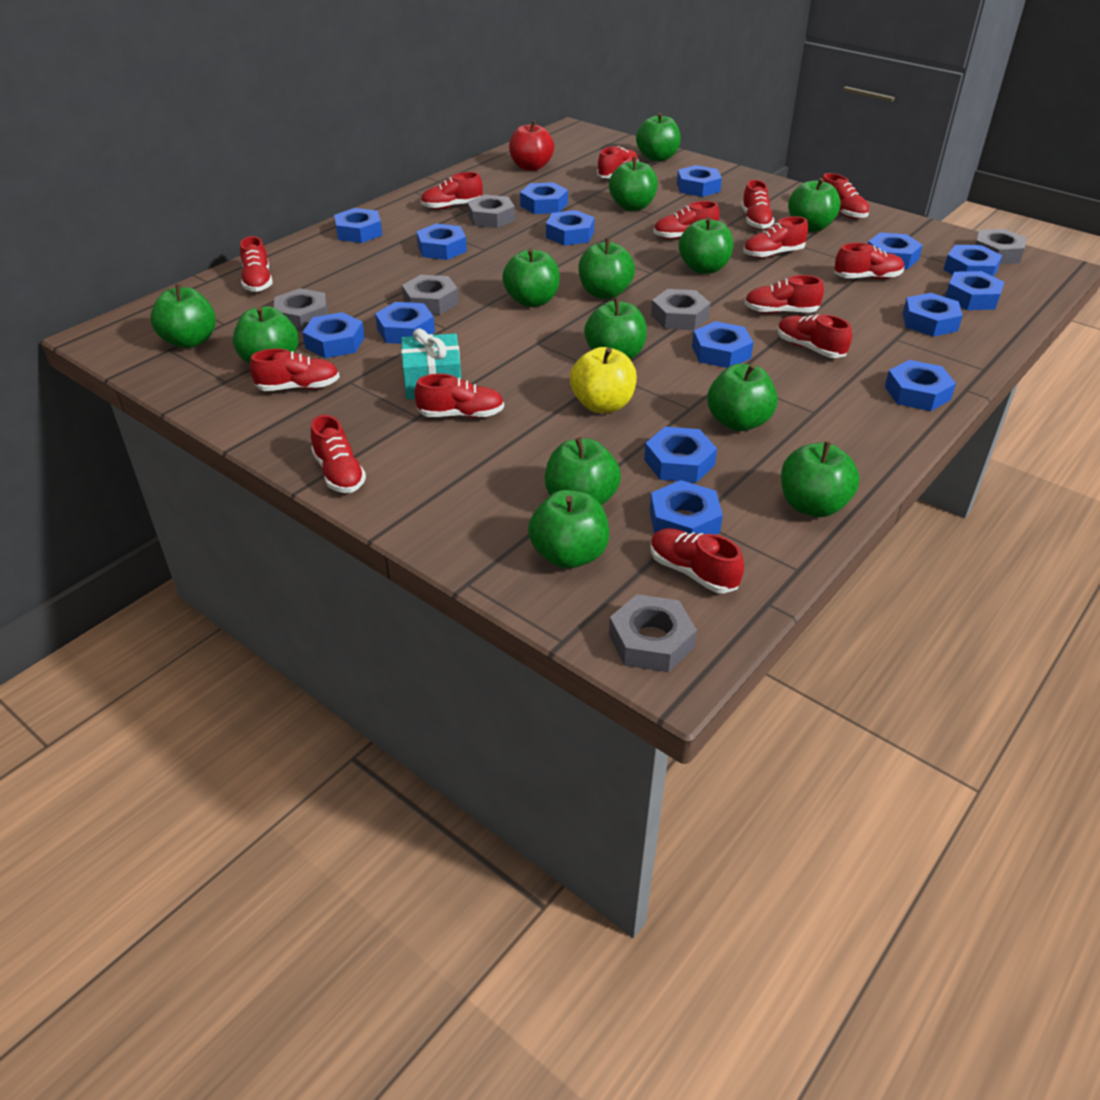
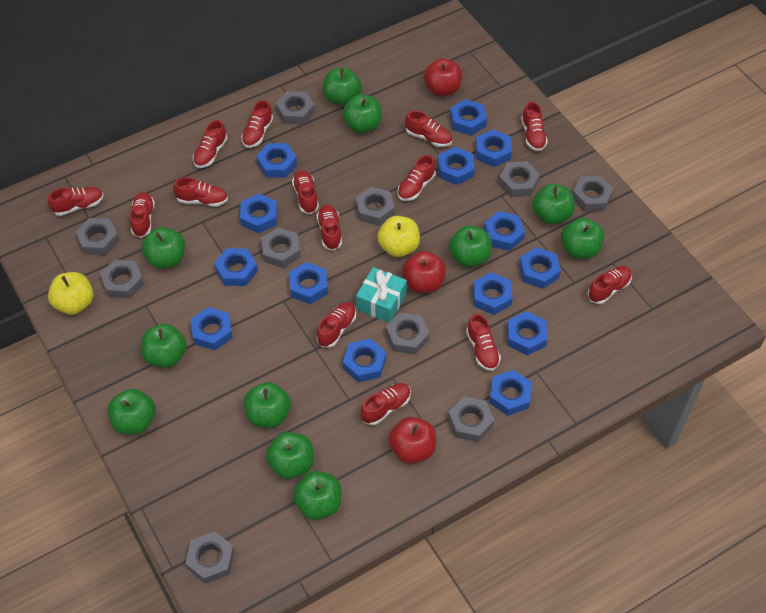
blue nut: [302,312,365,358] [334,208,382,243] [375,302,435,344] [416,223,467,260] [520,182,568,214] [546,210,595,246] [644,427,717,483] [650,480,723,535] [677,165,722,197] [692,321,754,368] [868,232,923,269] [885,360,956,411] [903,293,963,337] [944,245,1002,277] [945,271,1005,310] = 15 -> [191,307,233,350] [214,248,258,286] [240,193,278,233] [256,143,297,178] [289,262,328,304] [343,338,386,383] [438,147,474,185] [450,99,487,136] [472,272,513,315] [476,129,512,167] [484,211,525,251] [489,370,532,416] [507,311,548,355] [519,247,561,289] = 14
green apple: [150,284,216,348] [233,306,298,364] [502,248,560,307] [528,490,609,569] [545,437,621,505] [578,238,635,299] [584,298,647,360] [609,157,658,211] [636,112,681,161] [679,217,734,274] [707,364,778,431] [781,441,860,517] [788,178,841,232] = 13 -> [108,389,156,434] [141,324,187,368] [142,227,185,269] [244,382,291,428] [266,432,314,479] [293,471,342,520] [323,67,362,106] [342,94,382,133] [449,226,492,267] [532,184,575,225] [561,218,604,259] = 11
grey nut: [274,288,328,332] [402,275,459,315] [467,195,515,228] [609,594,697,672] [651,289,711,330] [975,229,1027,264] = 6 -> [76,218,119,255] [100,259,144,299] [185,531,235,584] [261,227,301,268] [276,91,315,125] [356,187,395,226] [386,312,430,354] [448,396,494,442] [499,161,540,197] [572,176,614,212] = 10
red apple: [509,120,554,171] = 1 -> [388,417,436,464] [402,251,446,293] [424,58,462,96] = 3
yellow apple: [570,347,637,413] = 1 -> [48,272,93,315] [377,216,420,257] = 2

